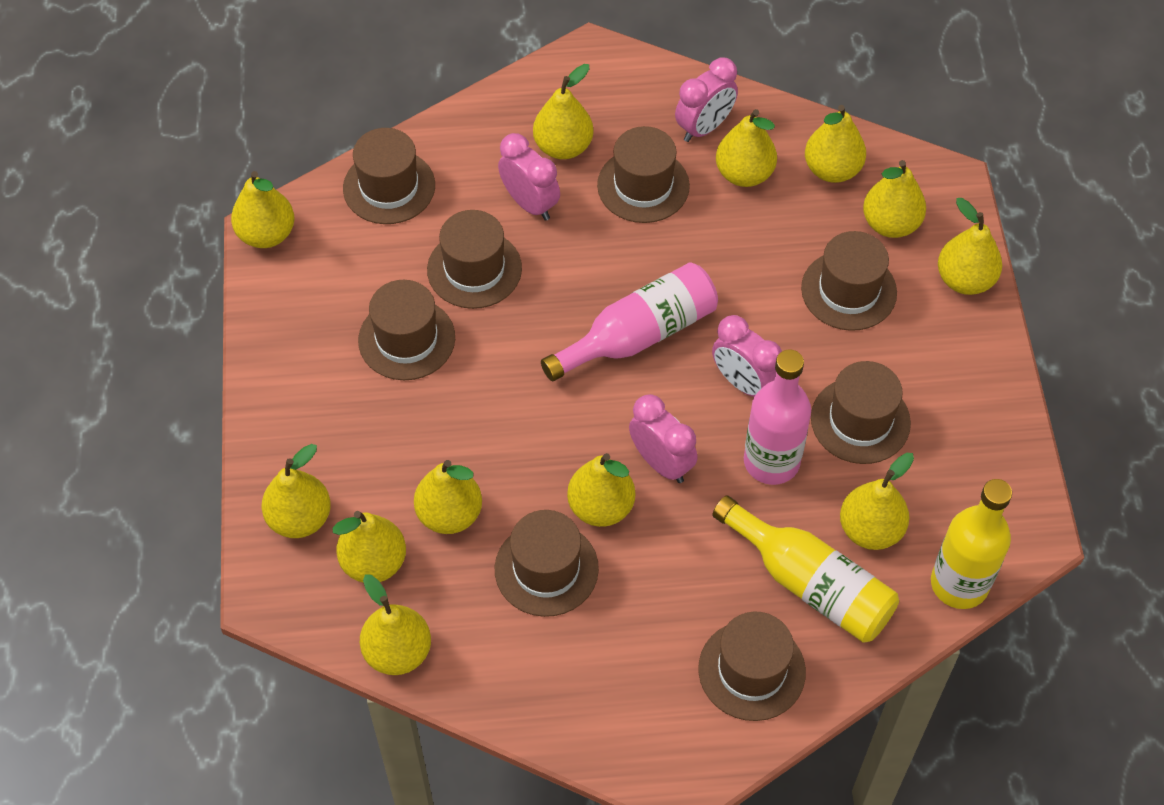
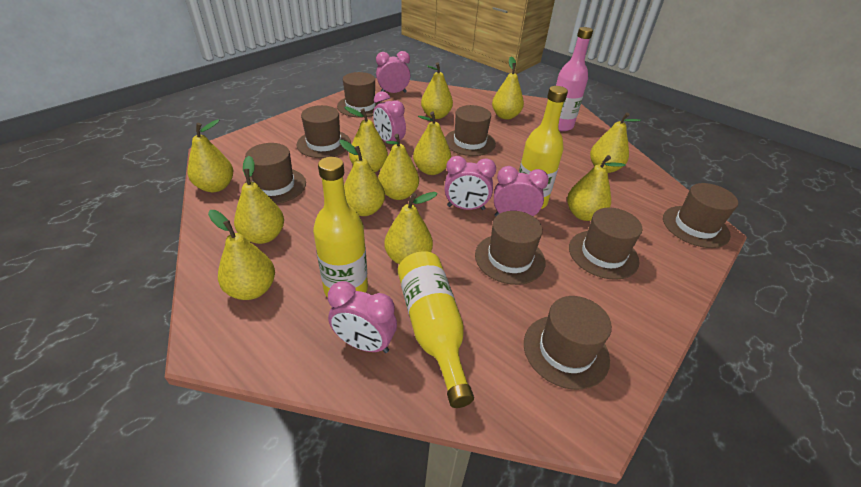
pink bottle: [541,263,718,381] [744,349,811,485] = 2 -> [556,27,593,131] = 1
pink clock: [498,133,560,221] [629,394,698,483] [675,58,738,142] [712,315,782,397] = 4 -> [328,281,397,353] [373,91,406,142] [376,51,410,93] [445,156,496,210] [494,166,549,216] = 5
yellow bottle: [712,495,899,643] [931,479,1012,609] = 2 -> [313,157,368,298] [398,251,474,408] [519,86,568,209] = 3

